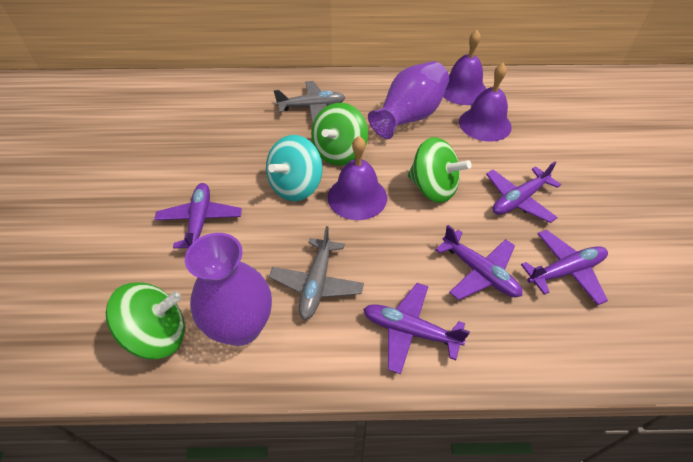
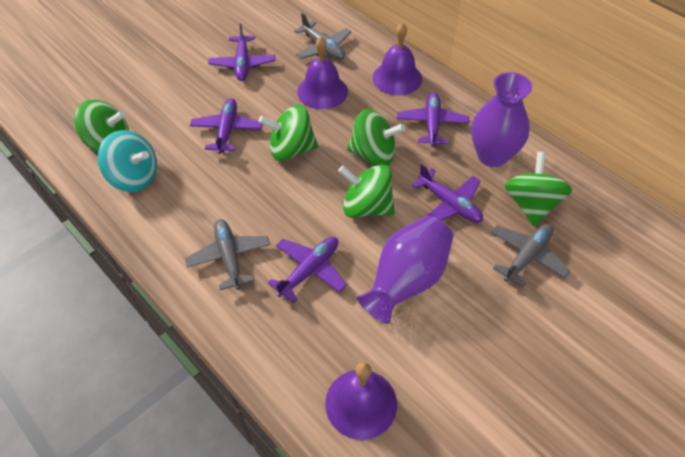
green spinning top: [106,282,185,359] [311,103,368,165] [408,137,471,203] = 3 -> [74,100,129,153] [259,105,318,161] [338,164,395,218] [347,109,405,166] [505,152,572,226] = 5
grey plane: [269,226,364,320] [274,81,345,124] = 2 -> [185,219,270,290] [294,13,351,60] [491,224,571,288] = 3

